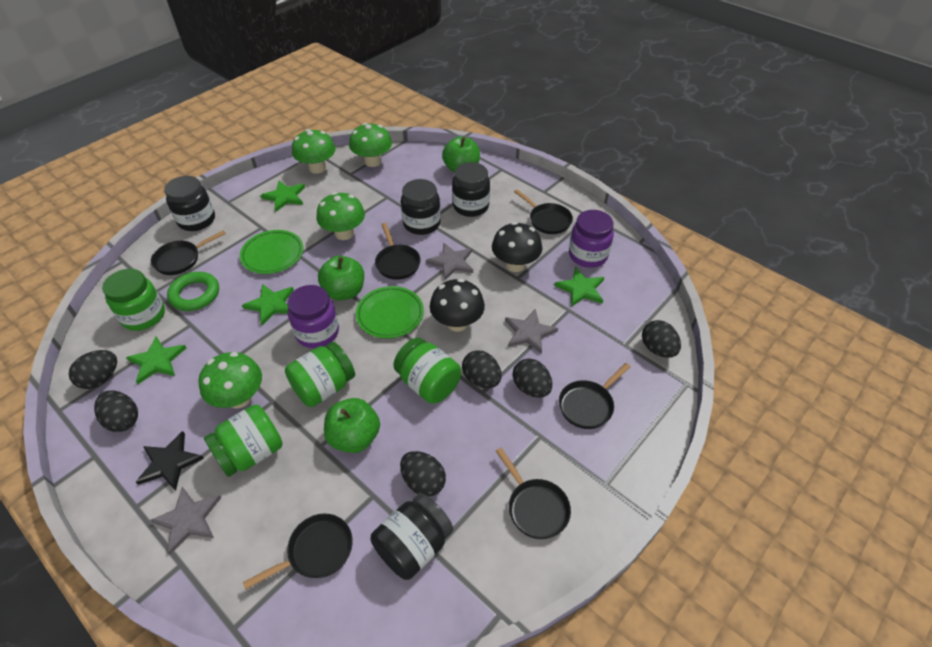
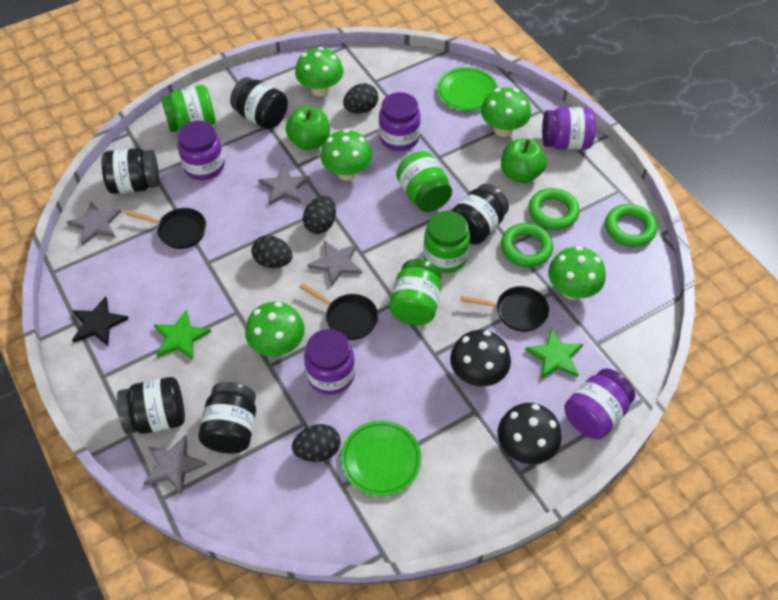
black egg: [69,350,117,389] [94,390,138,432] [400,451,446,497] [462,350,502,388] [513,358,552,398] [642,320,681,358] = 6 -> [251,235,292,268] [292,424,341,462] [303,196,336,234] [343,83,378,113] = 4
black jar: [164,176,215,231] [370,493,453,580] [401,179,441,235] [452,162,490,217] = 4 -> [102,148,159,194] [117,377,185,434] [198,382,256,453] [230,77,288,129] [451,184,509,244] = 5
black pan: [151,230,226,275] [243,514,353,590] [375,223,421,280] [496,448,571,539] [514,189,573,234] [559,363,631,429] = 6 -> [126,208,206,249] [299,283,378,340] [460,286,549,332] = 3
green apple: [318,256,364,300] [324,398,380,453] [442,136,480,173] = 3 -> [286,106,330,150] [501,139,547,183] = 2
green mushroom: [199,352,262,409] [292,129,336,174] [317,192,365,240] [349,123,392,167] = 4 -> [245,302,305,357] [295,47,343,97] [321,129,372,181] [481,87,531,137] [548,246,606,300] = 5
green ring: [167,272,219,311] = 1 -> [501,223,553,267] [529,188,580,230] [605,204,657,247] = 3
green star: [126,336,186,384] [242,284,294,325] [260,181,305,212] [554,267,604,307] = 4 -> [154,309,211,360] [525,328,583,380] = 2
grey star: [150,487,221,555] [426,243,473,280] [505,309,558,354] = 3 -> [67,202,121,246] [144,434,207,495] [258,164,310,206] [308,240,362,287] = 4
purple jar: [287,285,339,348] [569,210,614,268] = 2 -> [178,121,225,180] [304,329,355,395] [379,92,421,151] [542,107,596,150] [564,368,635,439] = 5

